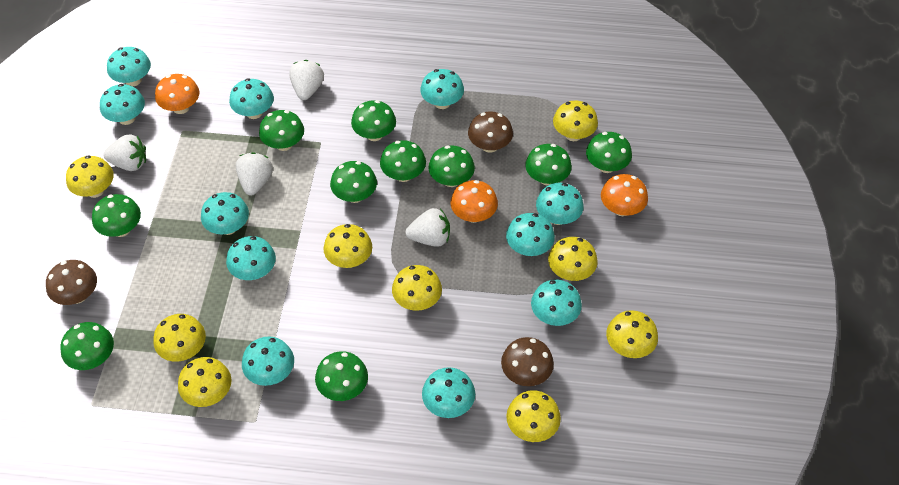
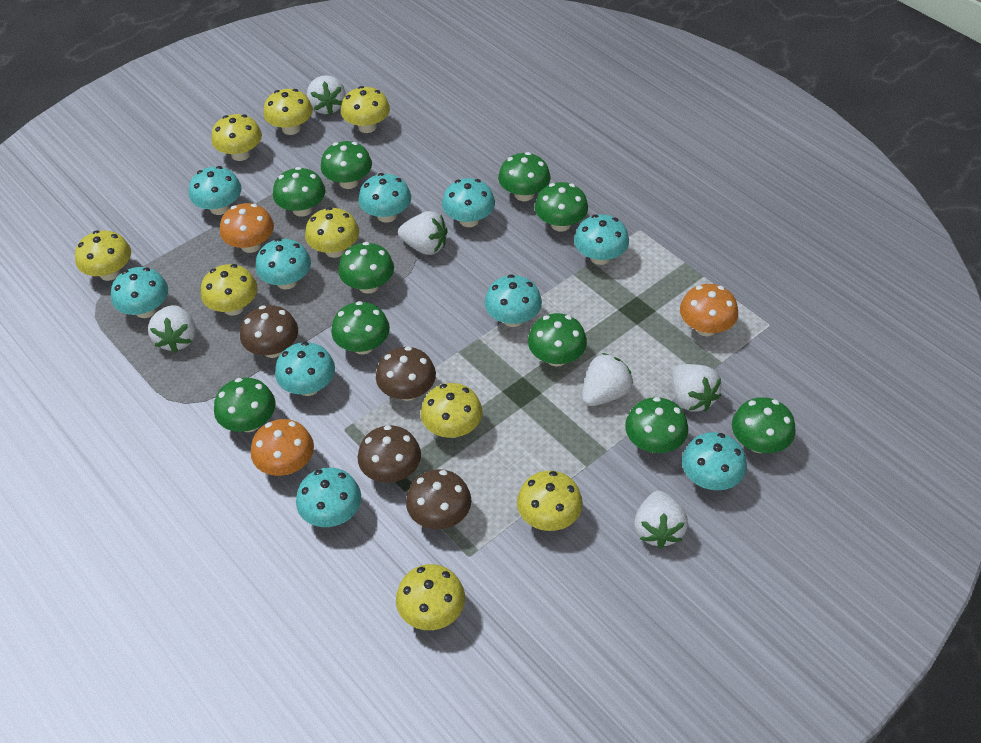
brown mushroom: [46,260,97,305] [468,111,513,153] [501,337,554,386] = 3 -> [240,305,298,358] [358,425,421,483] [376,346,436,401] [406,469,471,529] = 4
turquoise mushroom: [100,84,145,125] [107,47,151,86] [201,192,249,235] [226,236,276,280] [229,78,274,119] [242,337,294,386] [420,69,464,109] [422,367,475,418] [506,213,555,256] [531,279,582,326] [536,183,584,225] = 11 -> [111,267,168,318] [189,166,242,215] [255,238,311,289] [275,342,335,396] [296,468,361,527] [358,173,411,223] [442,178,495,227] [484,274,542,327] [574,214,629,265] [682,432,747,490] = 10
white strawberry: [103,134,146,171] [236,152,273,195] [289,60,324,100] [406,208,450,247] = 4 -> [148,305,196,353] [307,75,346,115] [398,211,448,255] [582,353,633,406] [634,491,688,549] [672,364,722,411] = 6

